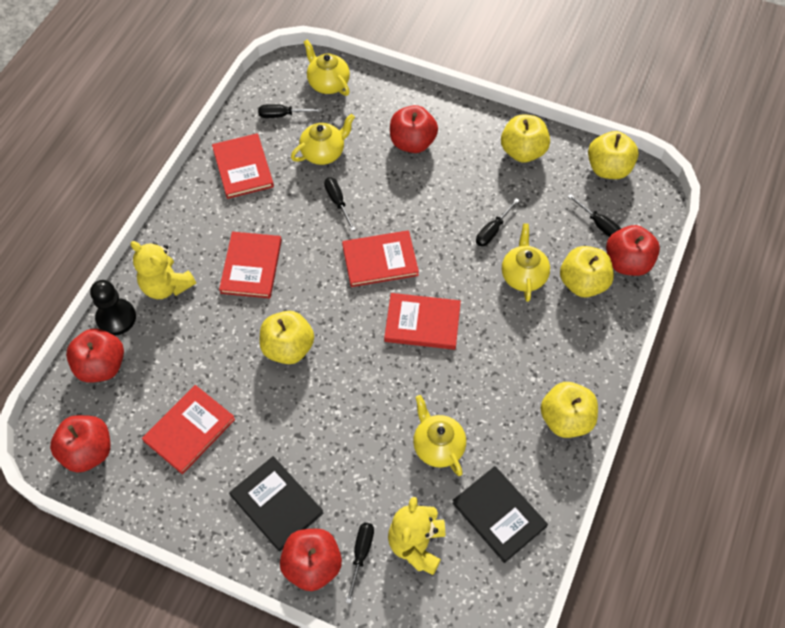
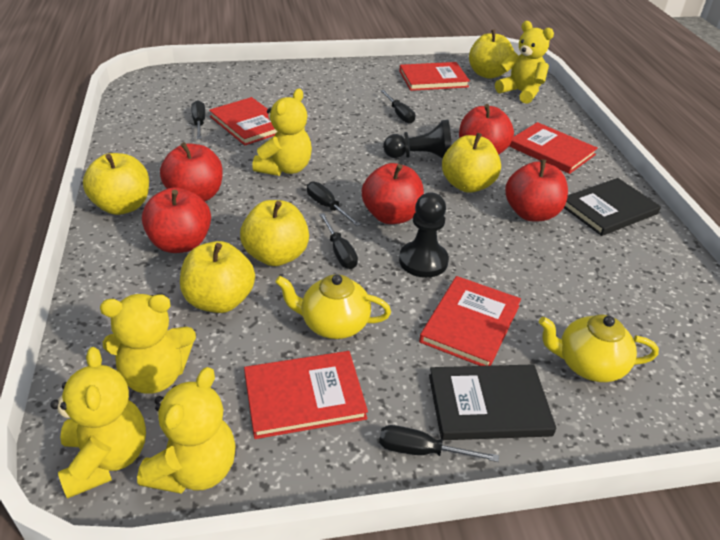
black pawn: [90,280,136,336] = 1 -> [383,120,452,159] [399,192,449,278] = 2
yellow teapot: [291,114,355,165] [304,39,350,96] [413,395,466,476] [502,223,550,302] = 4 -> [275,274,391,339] [539,315,659,382] = 2
yellow teddy bear: [130,241,196,299] [388,497,445,575] = 2 -> [50,347,146,499] [100,294,196,393] [137,367,236,494] [252,89,312,176] [495,21,554,104] = 5

